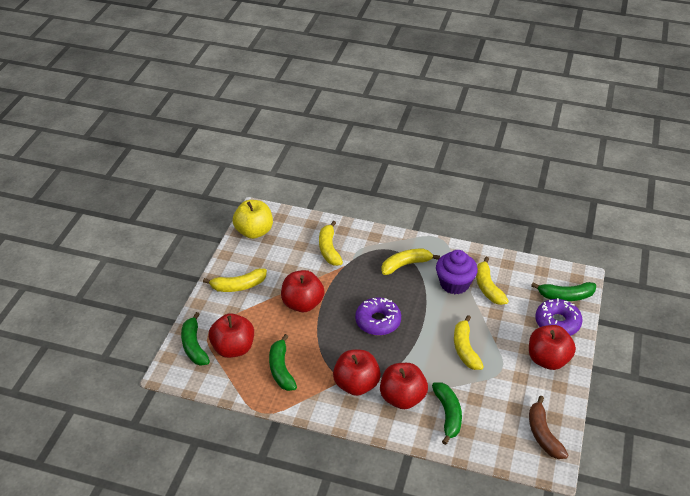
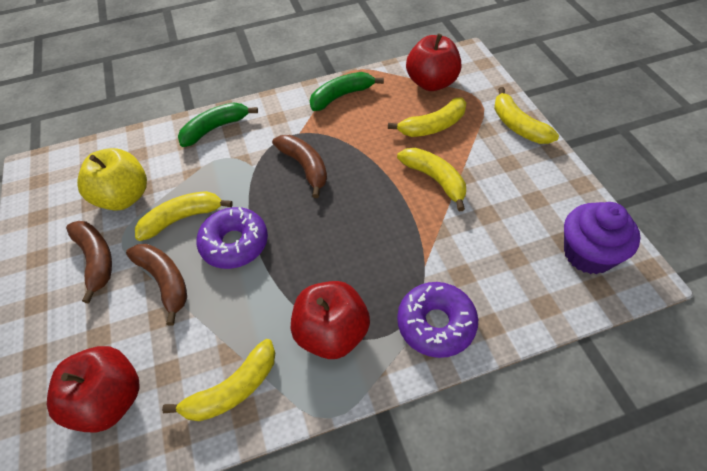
brown banana: [529,396,568,459] = 1 -> [66,221,112,303] [126,244,187,326] [272,135,327,198] = 3
green banana: [181,312,210,366] [269,334,297,391] [432,382,462,445] [531,282,596,301] = 4 -> [178,102,258,147] [310,72,384,111] = 2
red apple: [209,313,254,358] [281,270,324,312] [333,350,381,396] [380,363,428,409] [529,325,576,370] = 5 -> [47,346,140,433] [291,281,370,359] [406,34,461,91] = 3

